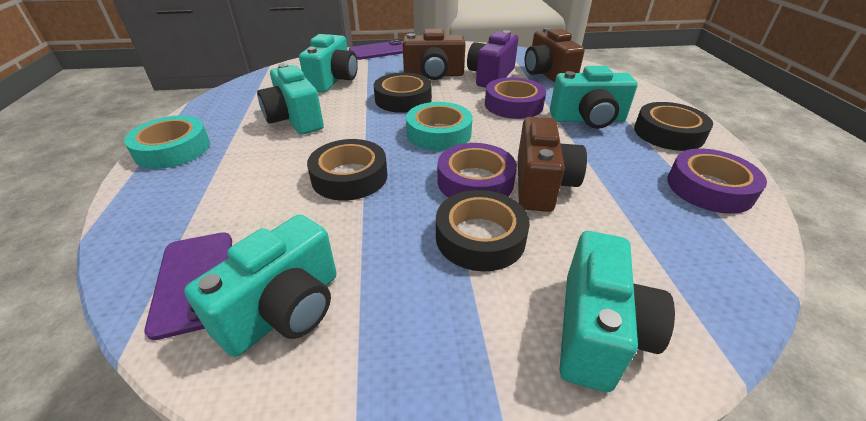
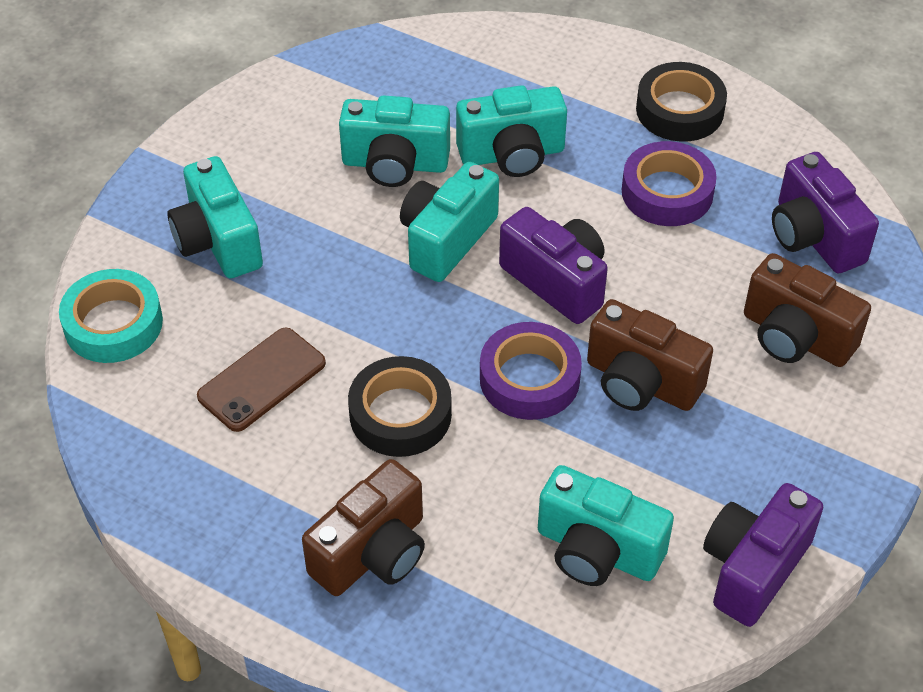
black tape: [307,139,387,201] [374,73,432,113] [436,190,530,271] [634,102,713,151] = 4 -> [348,356,452,457] [636,62,727,142] = 2
brown phone: none = 0 -> [197,328,326,432] = 1
purple camera: [467,30,518,88] = 1 -> [499,207,608,324] [703,483,823,627] [772,152,879,274] = 3
purple phone: [144,232,232,340] [349,40,403,60] = 2 -> none = 0
purple tape: [437,143,517,198] [485,77,546,119] [667,148,767,214] = 3 -> [480,322,582,420] [622,141,717,226] = 2
turquoise tape: [124,115,210,169] [406,102,473,151] = 2 -> [59,269,163,363] = 1

